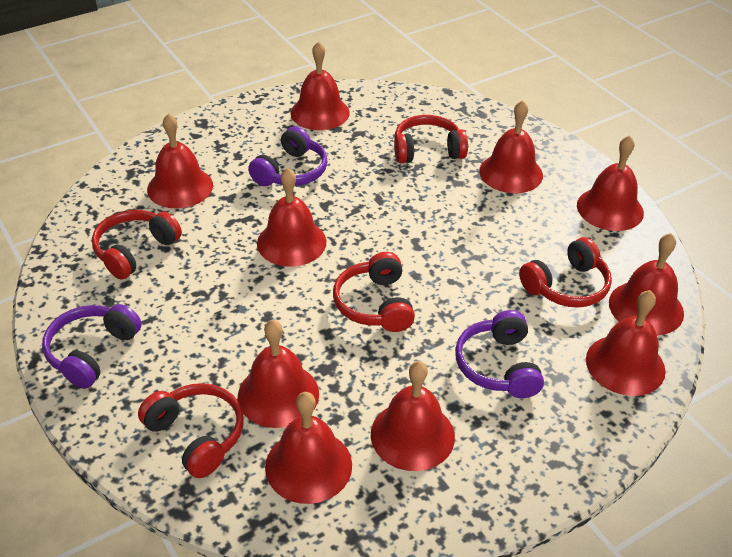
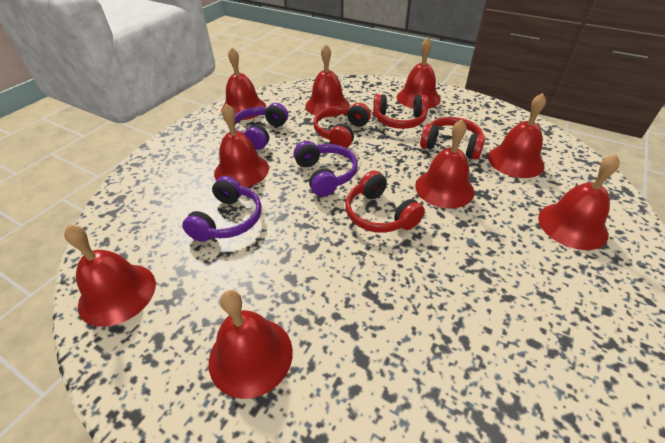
red bell: [147,113,213,209] [238,320,319,428] [257,168,326,267] [265,392,352,504] [291,41,350,130] [371,361,455,471] [479,100,543,193] [577,135,644,231] [586,290,666,396] [609,233,684,335] = 10 -> [64,225,156,327] [209,290,293,399] [214,103,269,187] [221,47,266,120] [305,44,350,117] [397,37,441,109] [415,119,474,208] [488,93,546,178] [538,154,620,250] = 9
red headphones: [92,210,182,279] [138,383,243,478] [333,252,415,332] [394,115,468,163] [519,237,612,308] = 5 -> [313,103,371,148] [345,171,425,233] [373,94,428,129] [420,117,486,160] = 4

